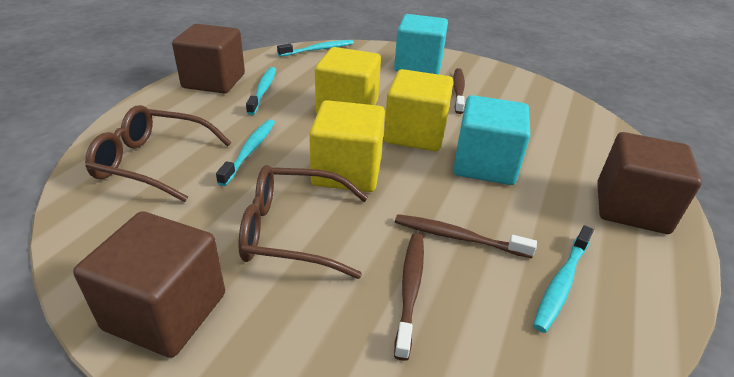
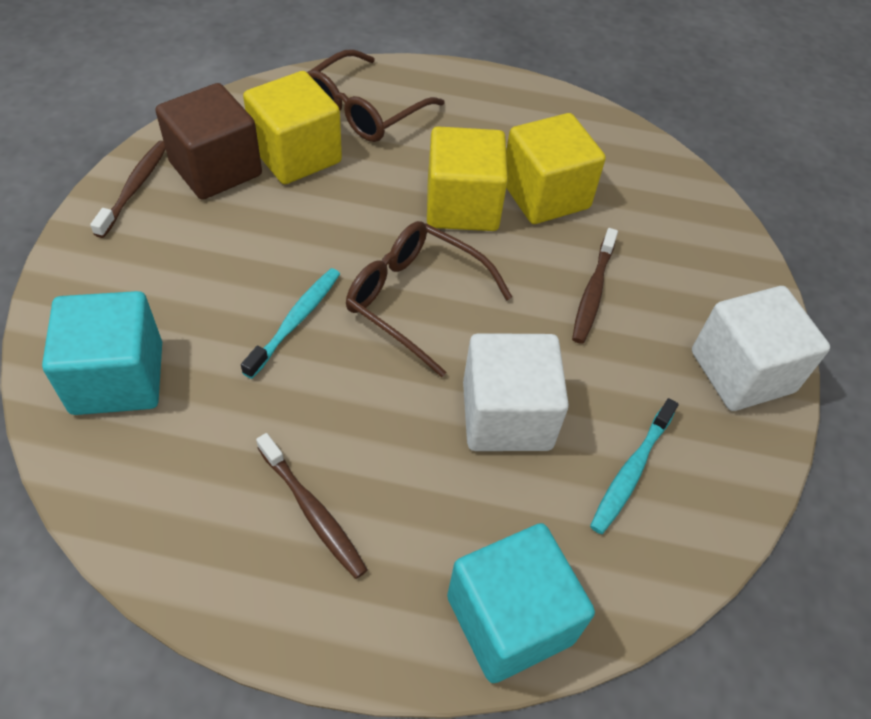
brown cube: [73,211,225,358] [172,24,245,93] [597,132,702,234] = 3 -> [155,83,262,200] = 1
turquoise toothbrush: [216,119,275,186] [246,67,276,115] [277,40,354,57] [533,225,594,333] = 4 -> [241,268,340,379] [590,398,679,534] = 2
white cube: none = 0 -> [463,333,569,451] [692,286,830,411] = 2

